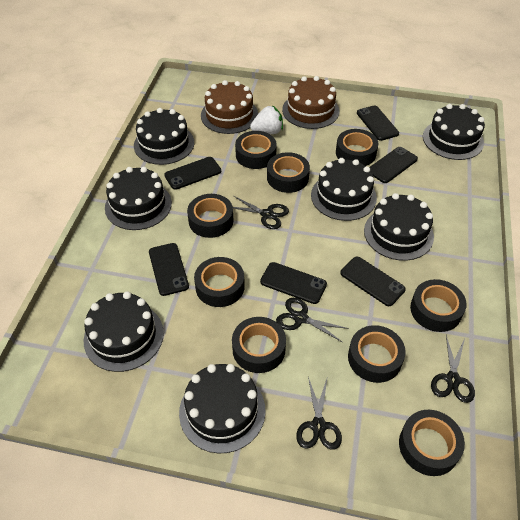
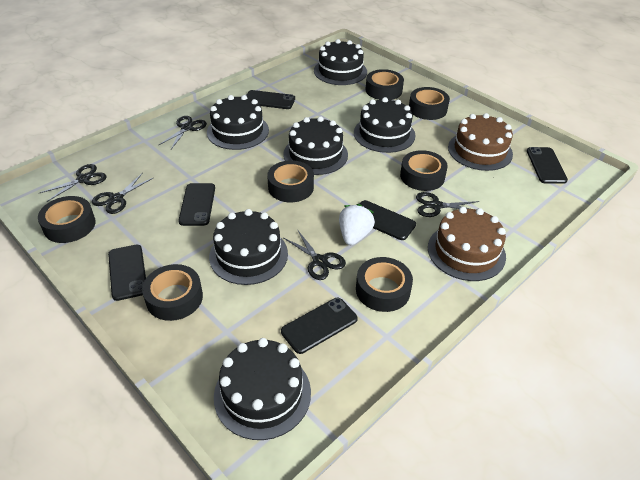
black cake: [84,292,164,372] [105,167,172,230] [134,108,194,165] [179,364,266,453] [311,158,377,221] [364,193,434,261] [423,104,485,160] = 7 -> [207,95,269,150] [209,209,288,285] [214,338,311,440] [283,116,348,175] [314,39,367,85] [354,97,416,153] = 6
black scissors: [233,196,289,229] [276,298,349,342] [296,377,342,450] [431,335,475,403] = 4 -> [40,164,106,202] [92,173,153,214] [158,116,207,149] [284,229,346,280] [416,192,479,217] = 5
black tape: [187,194,234,238] [194,257,245,307] [232,317,286,373] [235,131,277,169] [267,152,310,193] [336,129,378,166] [348,325,406,383] [399,410,465,476] [410,279,467,332] = 9 -> [38,196,96,243] [142,264,203,321] [267,160,314,202] [356,257,413,312] [365,69,404,100] [400,150,448,191] [409,87,450,120] = 7

